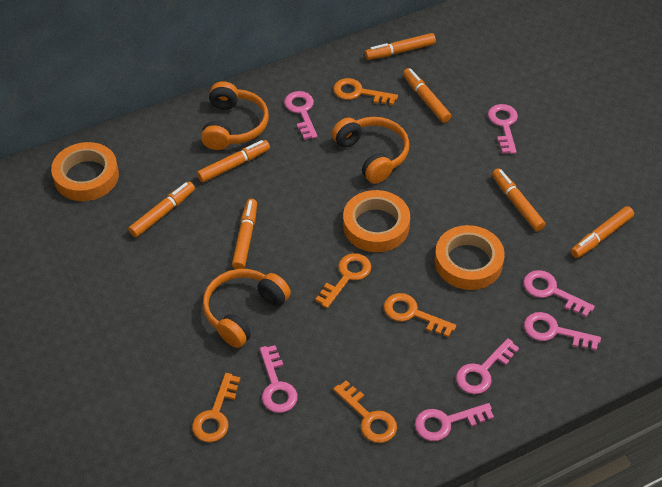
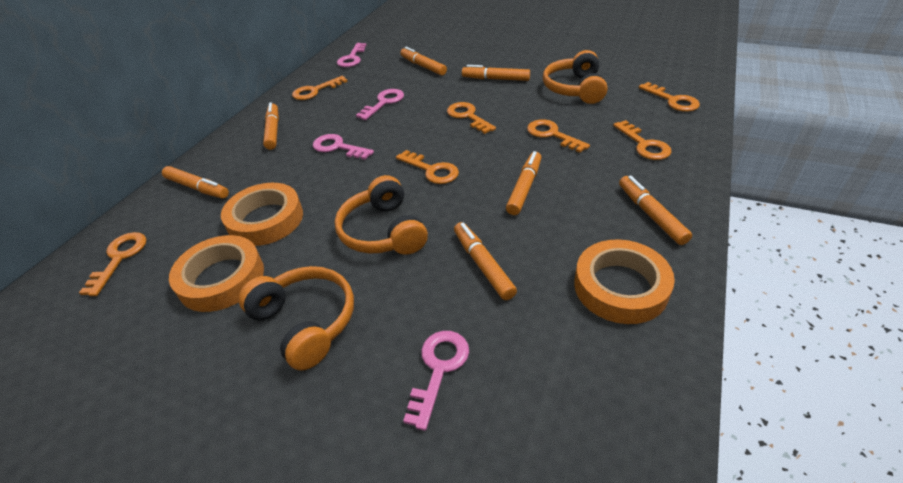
orange key: [192,373,240,442] [315,253,371,308] [333,78,398,105] [333,380,397,443] [384,293,456,337] = 5 -> [79,232,147,296] [292,76,348,100] [396,150,459,184] [447,102,496,134] [527,119,590,153] [613,120,672,160] [639,82,700,112] = 7
pink key: [260,345,298,413] [284,91,318,140] [415,403,494,441] [456,338,519,394] [488,104,518,154] [523,270,595,317] [524,312,601,350] = 7 -> [313,134,374,160] [337,43,366,67] [356,89,404,120] [403,331,469,431] = 4

